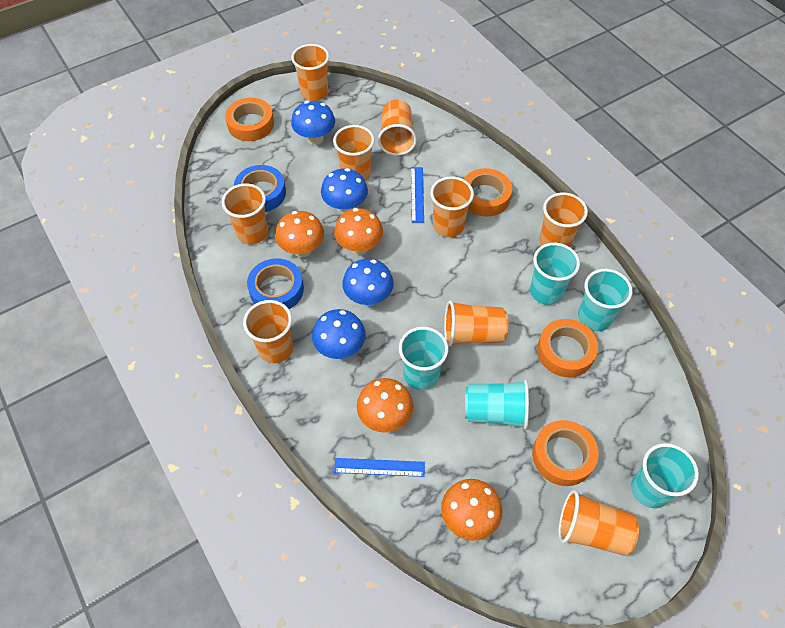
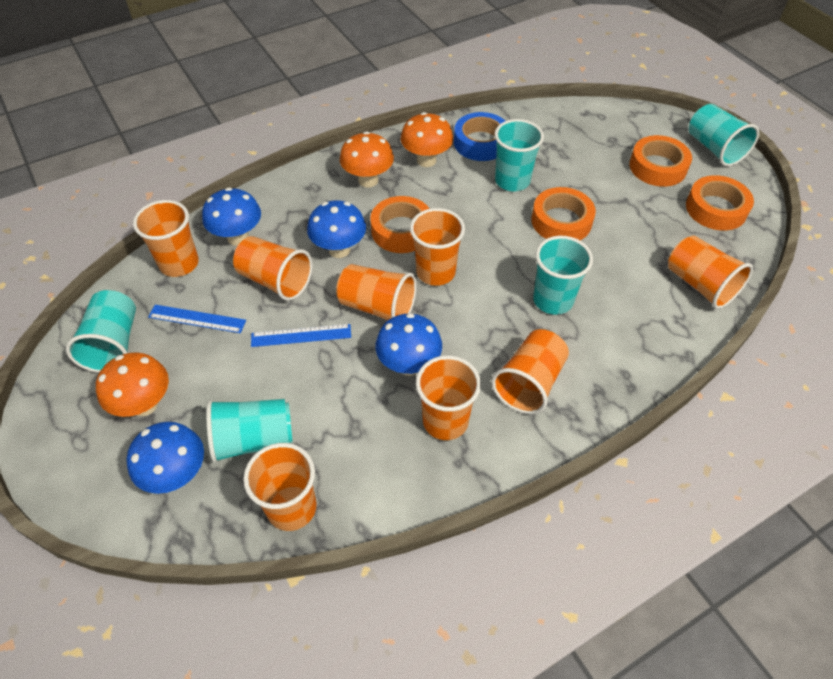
blue tape: [234,165,286,212] [247,258,304,309] = 2 -> [454,112,505,161] = 1
orange cup: [222,184,268,244] [243,300,293,363] [291,44,329,101] [333,125,375,182] [378,100,417,156] [430,176,474,237] [444,301,508,347] [539,192,588,247] [558,490,639,556] = 9 -> [133,200,199,277] [233,236,313,301] [243,443,316,531] [336,264,417,320] [410,208,465,286] [416,355,481,440] [491,329,569,414] [668,236,753,309] = 8
orange mushroom: [275,211,324,257] [334,208,383,255] [357,378,413,433] [441,479,502,541] = 4 -> [96,352,169,417] [340,131,394,188] [401,112,453,167] = 3

